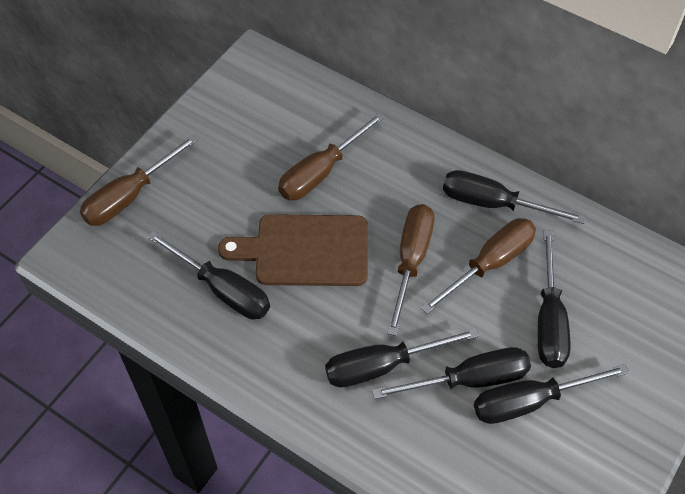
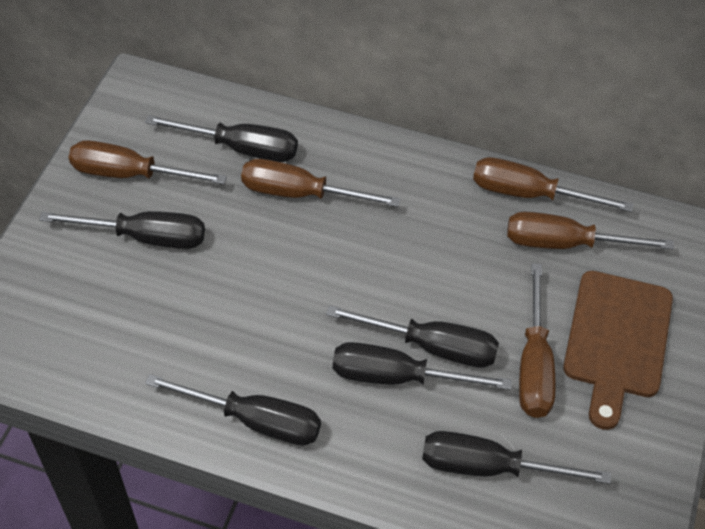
brown screwdriver: [80,135,198,226] [278,112,385,200] [387,204,434,336] [421,218,536,314] = 4 -> [69,140,227,184] [241,159,401,207] [473,157,633,212] [507,212,674,249] [519,263,556,418] = 5

